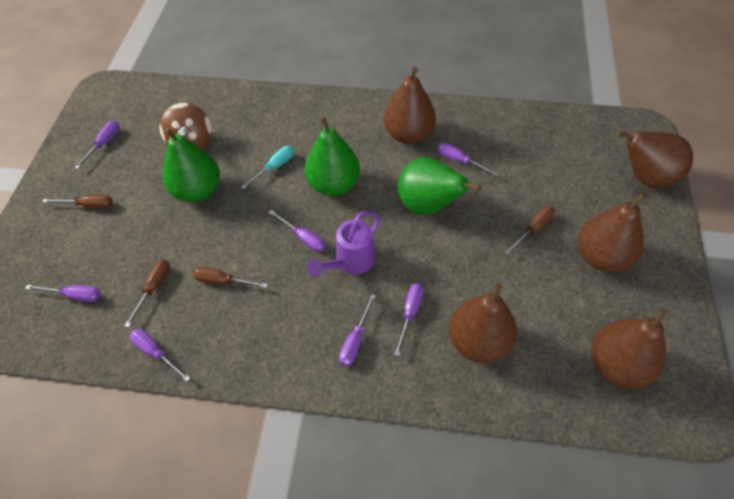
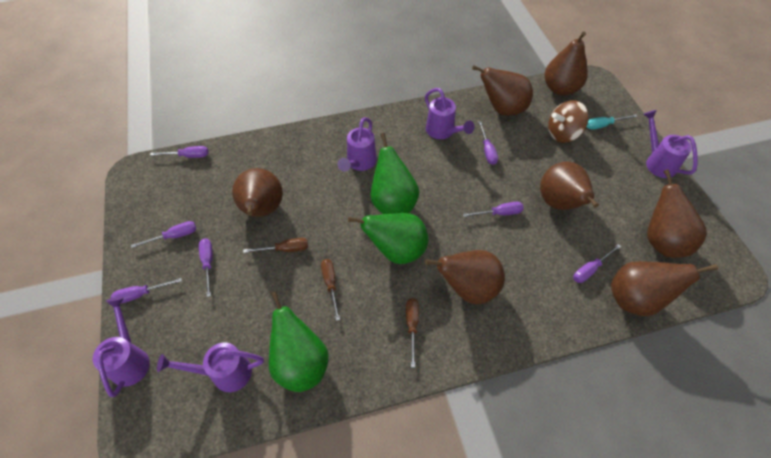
brown pear: [384,67,436,144] [449,283,517,363] [578,193,647,272] [592,308,667,389] [617,131,693,188] = 5 -> [232,168,283,217] [425,250,505,304] [472,65,533,116] [540,161,599,210] [544,31,588,96] [611,261,718,316] [647,169,707,258] = 7
brown screwdriver: [43,194,113,209] [125,259,170,327] [193,267,268,288] [505,207,555,255] = 4 -> [243,238,308,253] [321,259,340,321] [406,298,419,368] = 3
purple watering can: [307,211,381,277] = 1 -> [93,297,150,397] [157,343,264,392] [338,117,377,172] [425,88,475,139] [643,110,698,178] = 5

